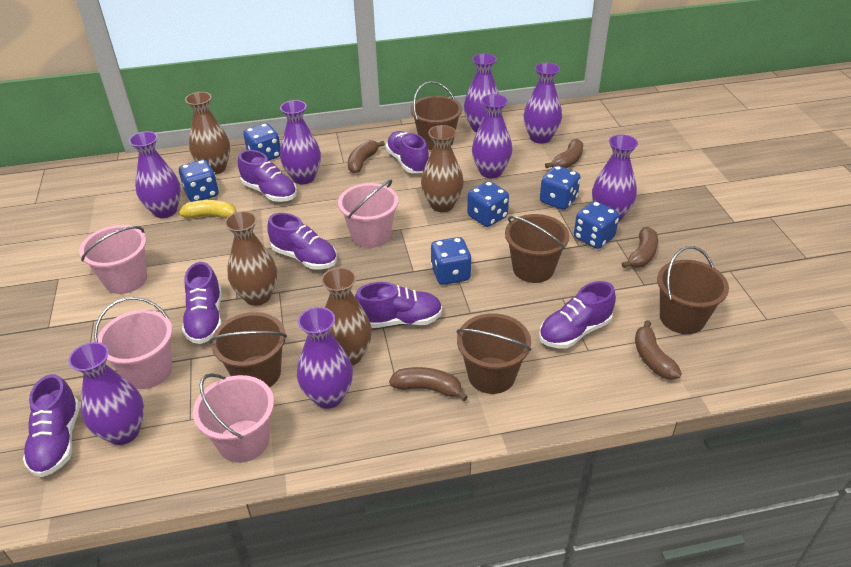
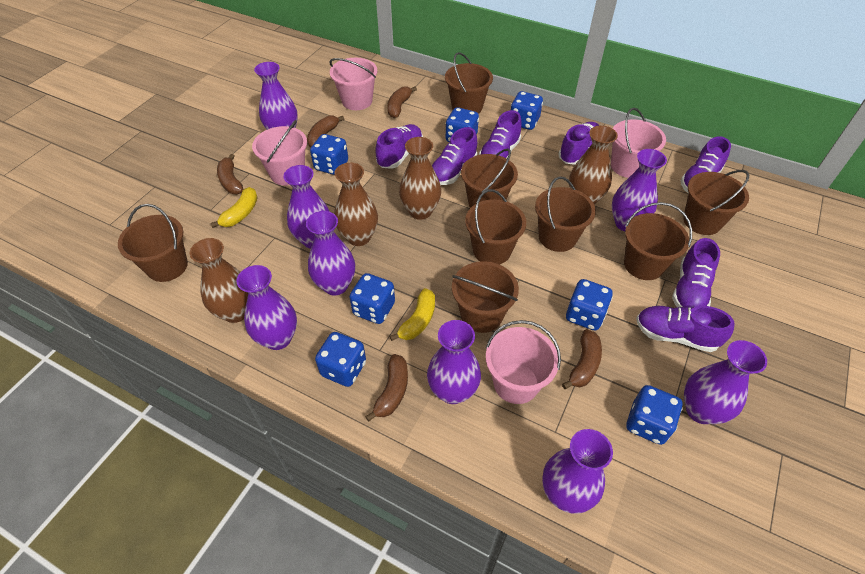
blue dice: [179,160,219,202] [243,123,281,161] [431,237,472,285] [467,181,509,227] [540,166,581,210] [574,201,619,249] = 6 -> [310,134,348,175] [315,332,366,387] [349,273,395,324] [445,107,479,142] [511,91,543,130] [566,279,613,331] [626,385,682,445] = 7
brown bucket: [209,312,287,388] [410,81,462,150] [457,313,532,394] [505,214,570,283] [657,246,729,334] = 5 -> [118,204,188,282] [445,52,493,114] [452,261,519,333] [461,148,518,208] [465,189,526,264] [535,176,596,252] [624,202,692,280] [683,170,749,235] = 8
yellow banana: [179,200,236,219] = 1 -> [211,187,258,228] [390,288,435,341] = 2

